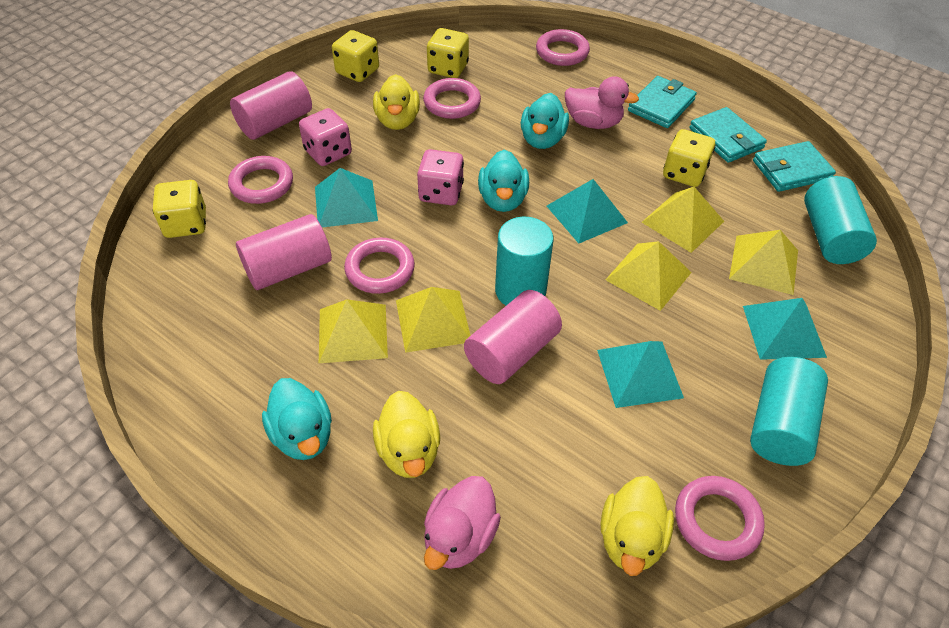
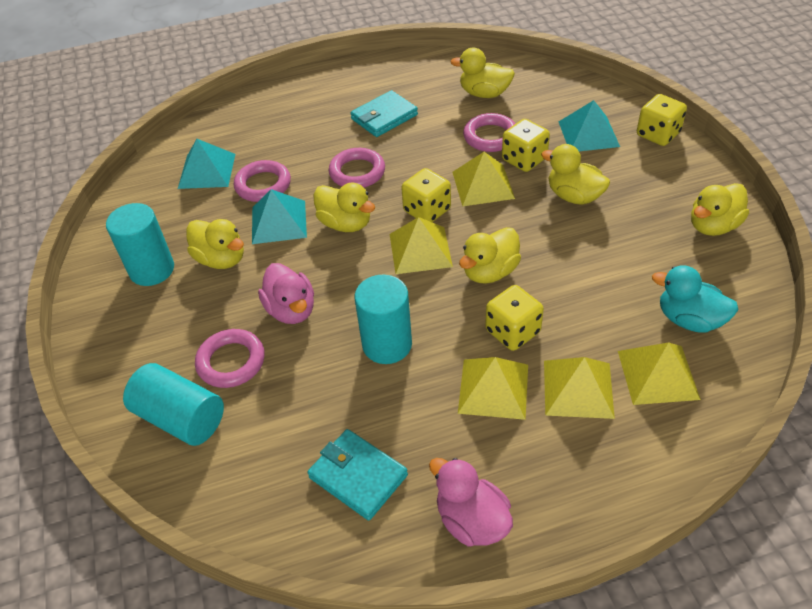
pink cylinder: [230,71,312,140] [236,214,332,290] [464,290,562,384] = 3 -> none = 0
pink dice: [299,108,352,166] [417,149,464,205] = 2 -> none = 0
pink ring: [228,156,293,204] [344,238,415,294] [423,78,481,119] [536,29,590,66] [675,476,765,561] = 5 -> [195,329,265,388] [234,160,291,202] [329,148,385,188] [463,113,516,152] = 4
turquoise duck: [262,378,332,460] [478,150,529,212] [521,93,569,149] = 3 -> [652,265,739,333] = 1
turquoise pyramid: [315,168,378,227] [547,179,628,243] [597,341,684,408] [743,298,827,360] = 4 -> [178,139,235,189] [252,189,307,244] [559,100,620,151] = 3
turquoise wallet: [628,76,697,128] [689,107,767,163] [753,141,836,192] = 3 -> [308,429,408,521] [350,90,418,137] = 2
yellow duck: [373,74,420,130] [373,391,440,478] [601,476,674,576] = 3 -> [186,219,244,269] [313,183,375,232] [450,48,515,98] [459,227,521,284] [541,144,610,205] [691,183,749,236] = 6

